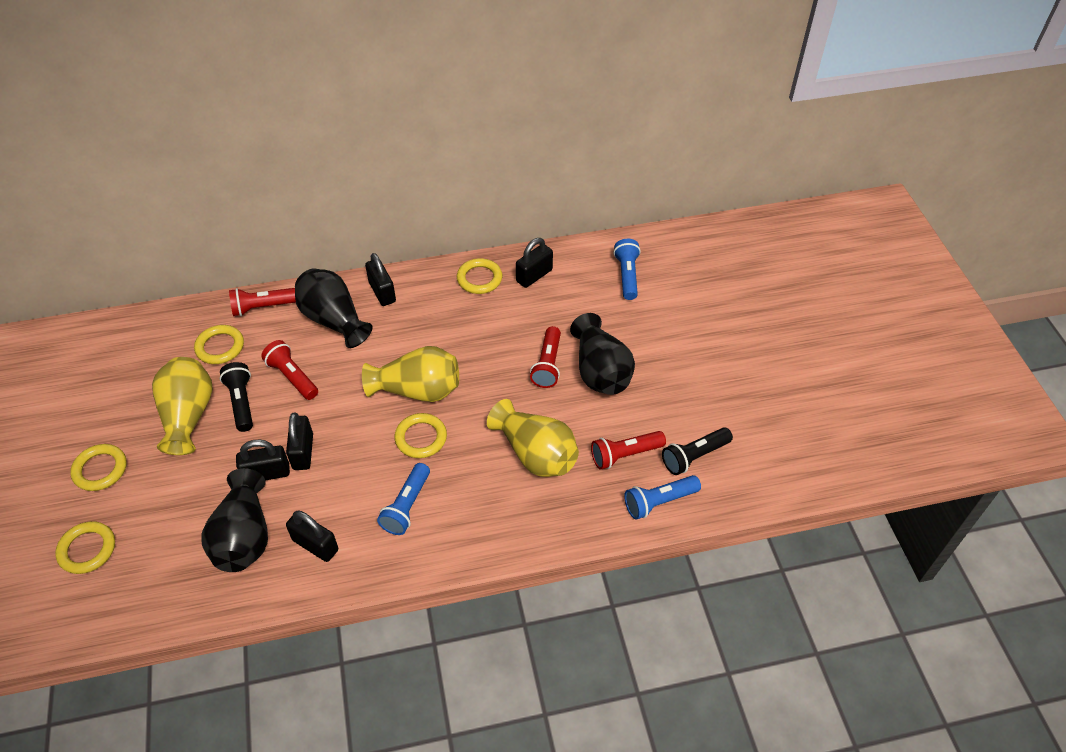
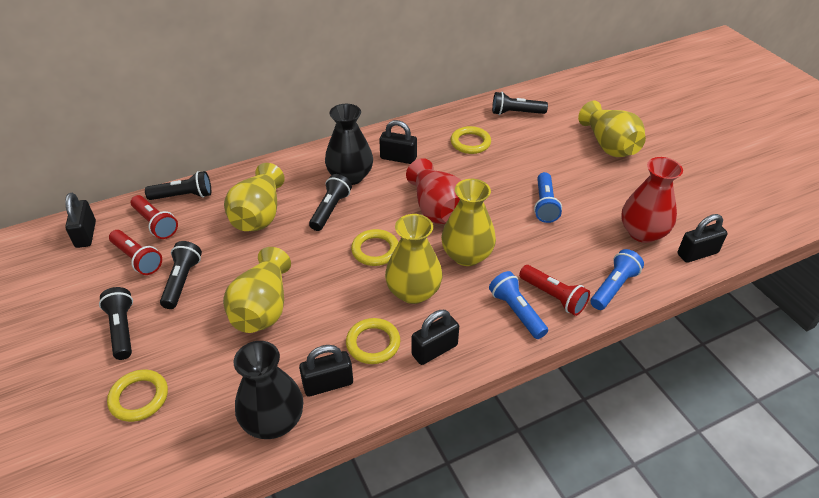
black flashlight: [220,362,253,432] [662,427,733,475] = 2 -> [99,287,133,360] [145,171,211,200] [160,241,202,309] [309,174,352,231] [492,92,548,115] = 5
black vase: [202,468,268,572] [295,269,373,348] [570,313,635,395] = 3 -> [234,341,303,439] [325,104,373,185] = 2
red flashlight: [229,288,296,316] [261,340,318,400] [530,326,561,388] [591,431,666,470] = 4 -> [109,230,162,275] [131,195,178,239] [519,265,590,316] = 3
red vase: none = 0 -> [406,158,462,224] [621,157,683,243] = 2
yellow ring: [55,521,115,574] [70,444,127,491] [194,325,244,364] [394,413,447,458] [457,258,502,294] = 5 -> [107,370,168,422] [346,318,400,364] [351,229,399,266] [451,126,491,154] = 4
yellow vase: [152,357,213,455] [362,346,459,402] [487,399,579,477] = 3 -> [223,247,291,333] [224,163,285,231] [385,214,442,304] [441,179,496,266] [578,101,646,157] = 5

